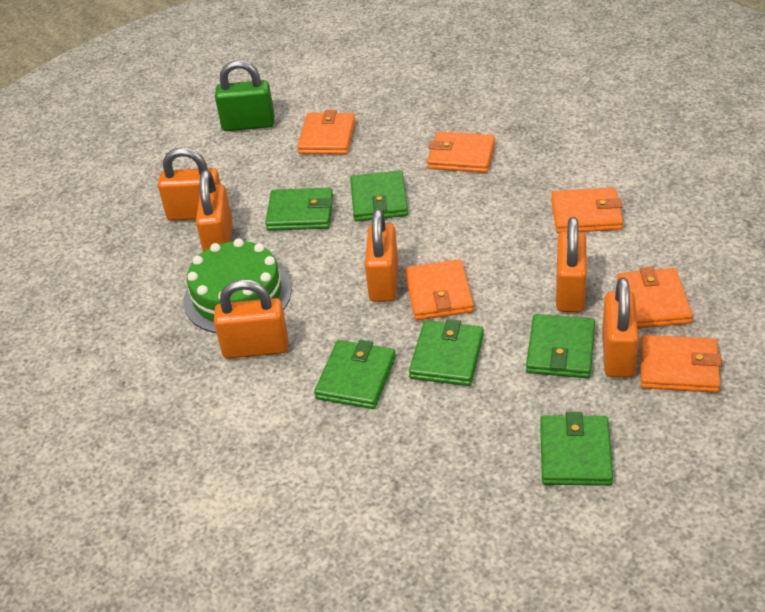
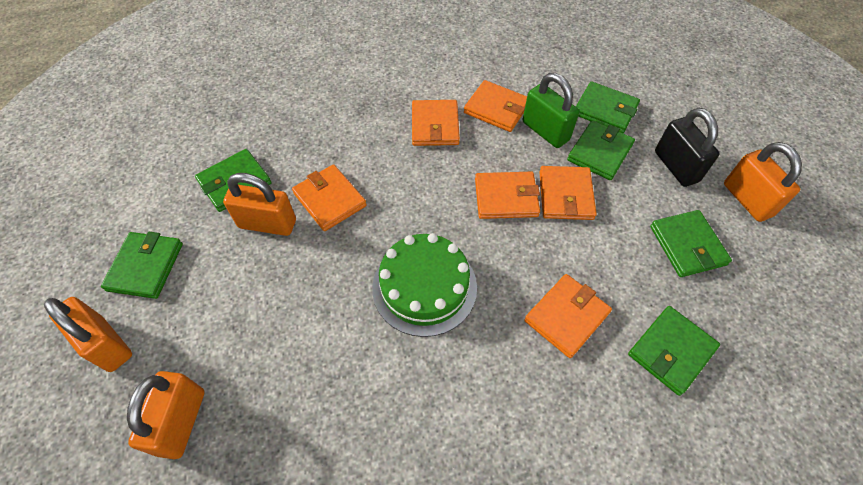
black padlock: none = 0 -> [655,108,719,187] = 1
orange padlock: [158,147,221,221] [196,170,233,252] [214,279,288,359] [365,209,398,302] [556,217,586,312] [602,278,639,378] = 6 -> [44,297,132,372] [127,371,204,459] [223,173,296,236] [724,142,802,222] = 4

